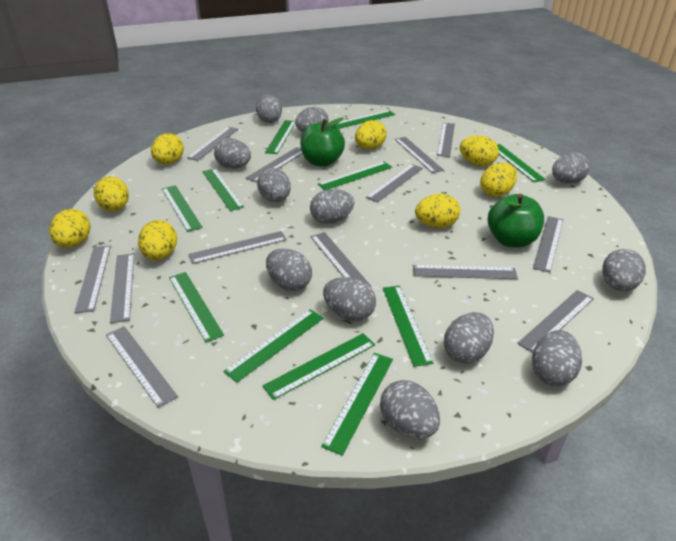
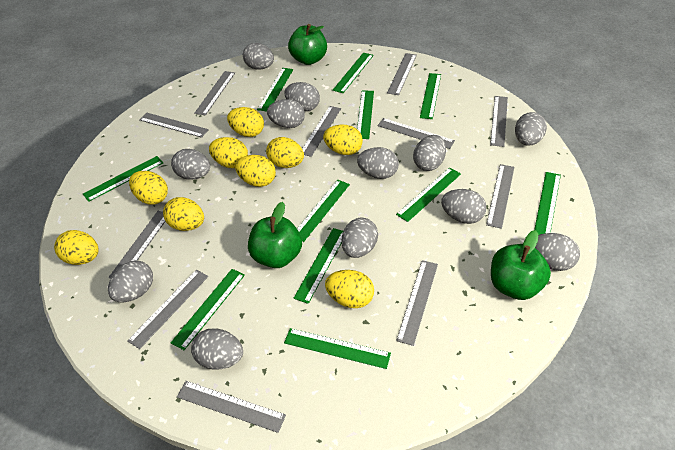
green apple: [300,117,345,167] [488,194,544,248] = 2 -> [248,202,302,268] [288,24,327,65] [491,230,551,300] = 3
grey ruler: [74,246,111,313] [106,326,178,408] [110,253,134,323] [187,127,238,161] [188,231,287,264] [246,147,302,182] [311,232,371,287] [366,164,423,203] [395,137,444,173] [413,265,518,279] [437,123,455,157] [517,290,594,353] [533,216,563,273] = 13 -> [108,211,166,279] [127,270,208,349] [139,112,209,138] [177,381,286,433] [194,71,235,115] [302,106,341,157] [378,118,455,149] [387,53,417,95] [396,260,438,346] [486,164,514,229] [490,96,508,147] = 11
yellow egg: [49,209,91,248] [94,176,129,211] [138,220,177,260] [151,133,184,164] [355,120,387,149] [415,194,460,228] [460,136,499,166] [480,163,517,197] = 8 -> [54,230,99,265] [129,171,168,205] [163,197,204,231] [209,137,248,168] [227,107,264,137] [235,155,276,187] [266,137,304,168] [323,124,363,155] [325,270,374,308] = 9

